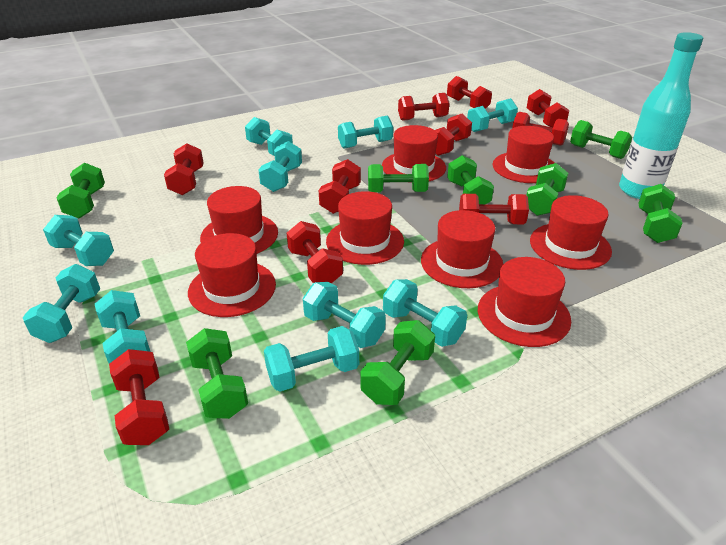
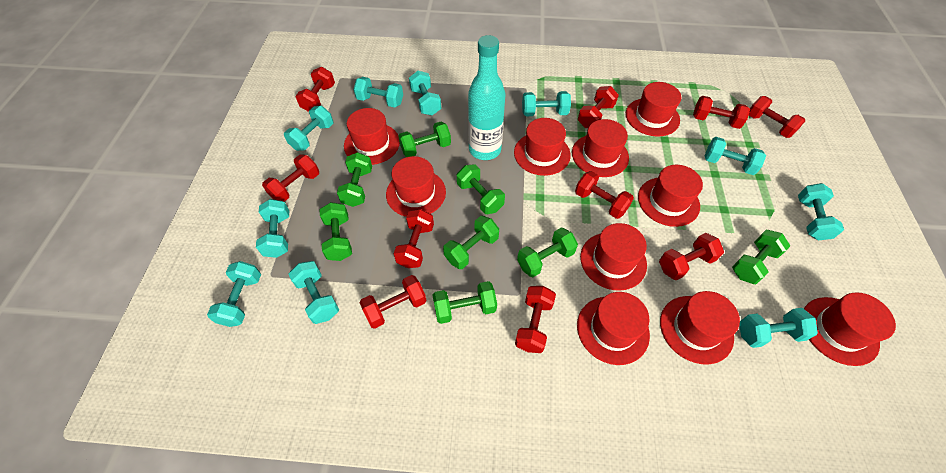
red hat: [188,233,276,317] [200,186,278,254] [326,191,404,265] [382,125,446,183] [421,210,503,288] [478,257,571,347] [492,126,554,183] [530,195,612,270] = 8 -> [344,108,400,165] [386,156,446,217] [514,118,571,176] [572,119,629,177] [577,292,650,365] [580,223,647,291] [626,82,682,137] [638,165,703,227] [660,291,740,364] [804,292,896,366] = 10

